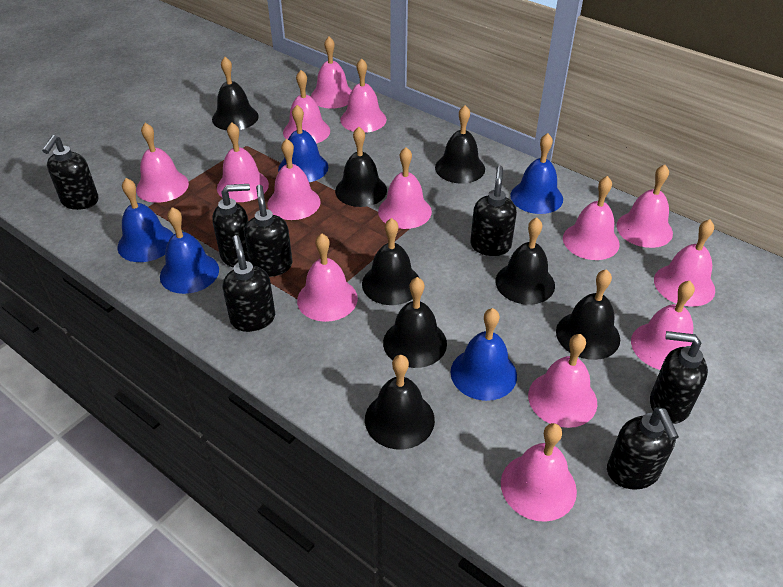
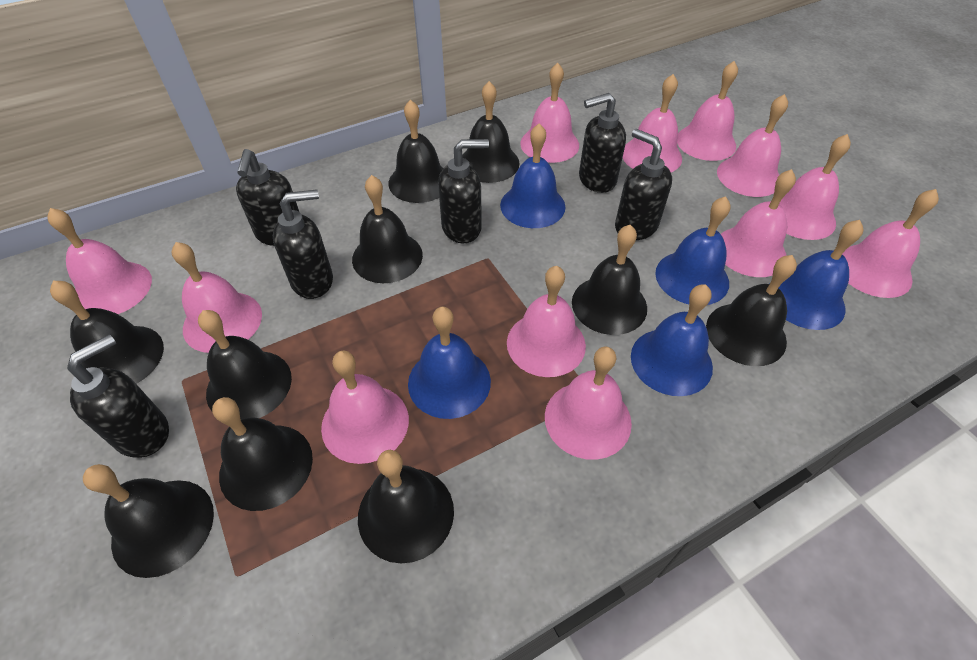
black bell: [212,57,259,130] [335,127,387,207] [362,218,419,305] [365,355,435,450] [383,277,447,368] [435,105,485,184] [496,218,555,305] [556,269,620,360] = 8 -> [50,281,164,384] [83,464,214,578] [198,310,292,419] [212,397,313,511] [352,175,423,283] [358,450,454,564] [389,100,443,203] [462,81,520,183] [572,225,647,335] [706,255,797,366] = 10
black soap dispenser: [42,135,99,210] [212,184,250,267] [223,235,275,332] [244,185,292,277] [470,166,517,256] [607,407,679,490] [650,331,708,424] = 7 -> [67,334,169,458] [236,149,299,246] [273,189,333,299] [438,139,489,243] [579,93,626,193] [615,129,672,240] = 6
pink bell: [136,123,189,203] [217,122,269,202] [268,139,321,220] [283,70,330,144] [297,233,358,322] [311,37,352,108] [340,58,387,133] [378,147,432,229] [501,423,577,522] [528,334,597,428] [563,176,620,260] [617,165,673,248] [631,281,695,370] [654,219,715,306] = 14 -> [47,208,152,314] [172,242,262,353] [321,351,409,464] [507,266,586,377] [520,63,579,163] [545,347,632,460] [623,74,682,172] [677,61,738,161] [717,94,788,197] [721,169,796,277] [779,134,851,240] [842,189,939,298] = 12

